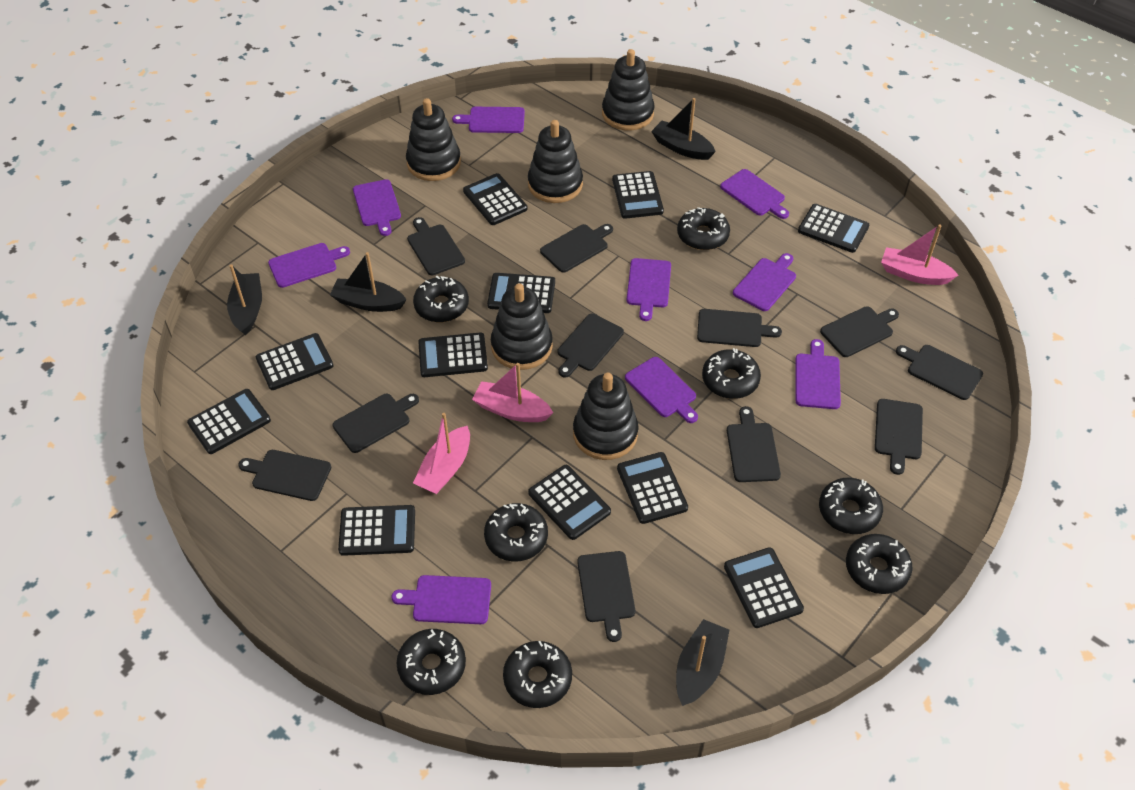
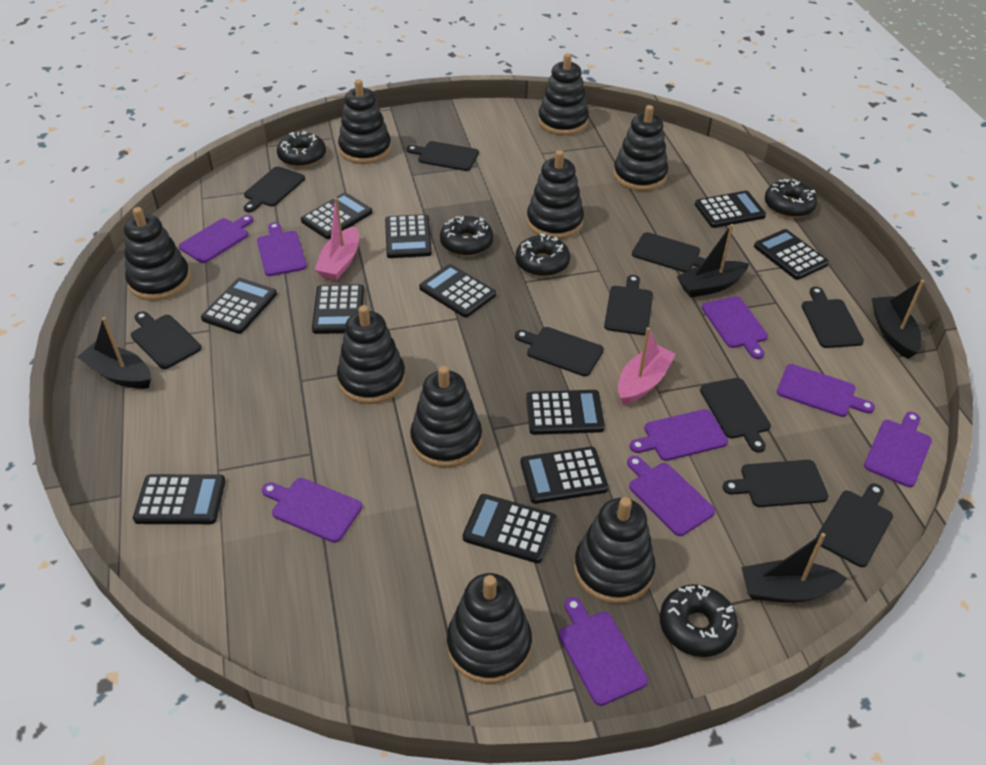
black cutting board: [238,450,331,501] [333,394,419,453] [407,217,465,275] [540,224,613,273] [558,313,624,377] [577,551,635,642] [697,309,782,347] [727,406,781,482] [820,306,899,357] [875,399,923,475] [896,345,983,400] = 11 -> [131,311,202,369] [243,167,305,212] [406,141,479,171] [515,327,604,377] [604,275,653,335] [632,232,705,273] [700,378,771,453] [723,460,829,507] [802,287,864,348] [816,484,893,567] = 10
black donut: [397,629,466,695] [413,276,469,322] [484,503,548,561] [503,641,572,708] [677,207,730,250] [702,348,761,399] [819,478,883,534] [846,534,913,594] = 8 -> [277,131,326,167] [440,216,494,256] [516,233,570,277] [660,584,738,657] [765,179,817,218] = 5
black stacking toy: [406,98,461,181] [491,283,553,370] [528,120,583,203] [573,373,639,460] [602,49,655,131] = 5 -> [124,207,191,301] [337,305,405,404] [338,80,391,164] [410,366,482,468] [447,573,532,684] [527,150,584,239] [538,53,589,135] [574,497,655,604] [613,105,668,191] = 9
pink boat: [413,413,470,494] [472,363,553,422] [881,224,958,285] = 3 -> [315,197,359,281] [618,327,676,405] = 2

